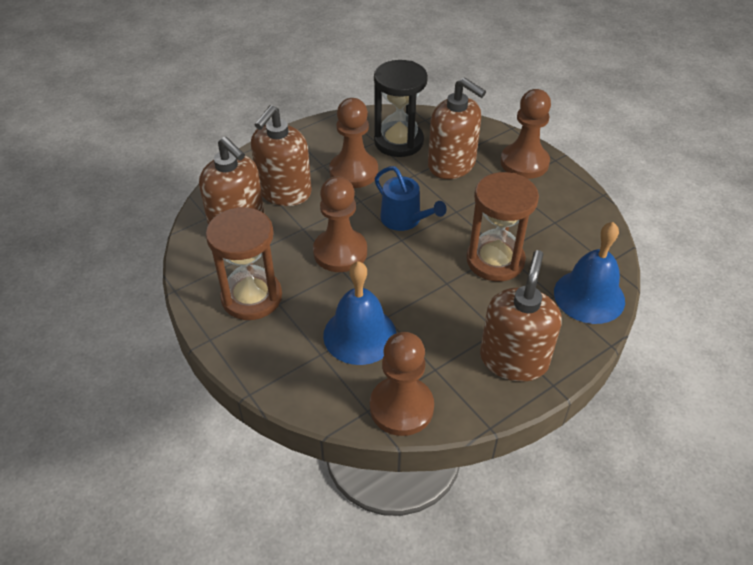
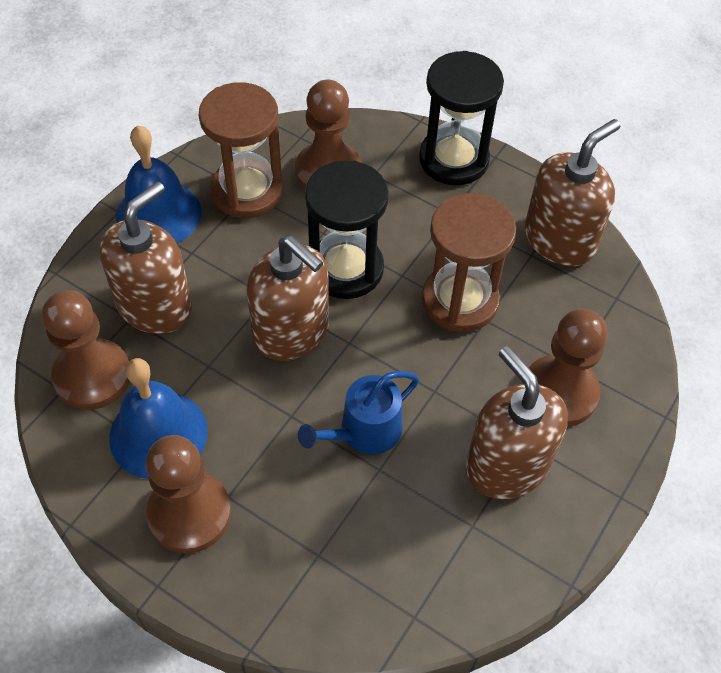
black hourglass: [374,60,428,157] = 1 -> [305,160,389,299] [419,51,504,185] = 2

